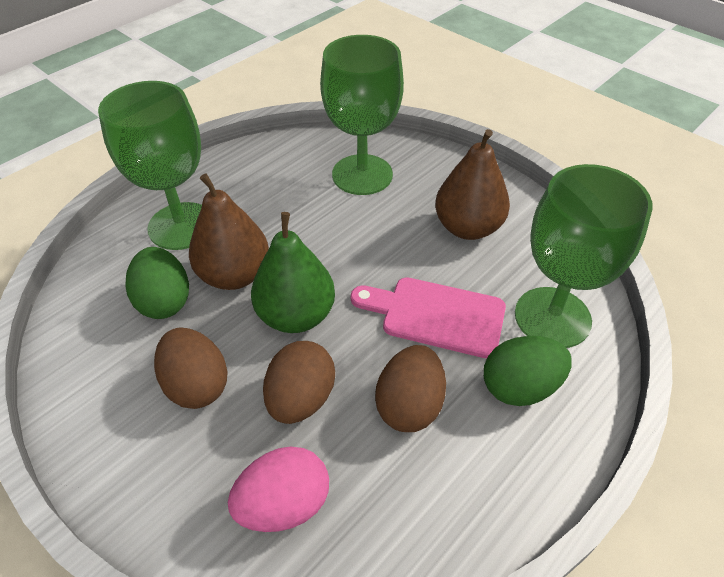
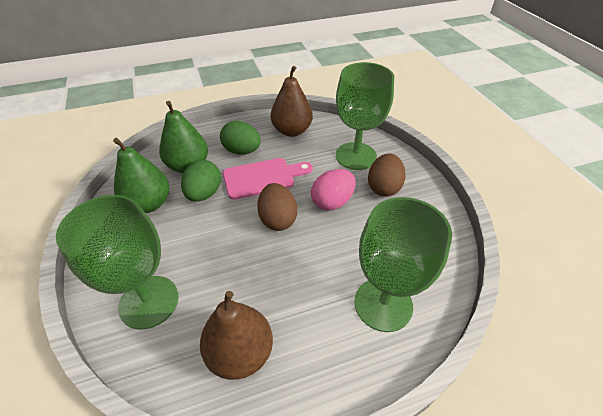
brown egg: [154,328,228,409] [263,341,335,424] [375,345,446,432] = 3 -> [257,183,297,231] [368,154,406,197] = 2
green pear: [251,212,335,333] = 1 -> [113,138,169,213] [159,101,208,173] = 2

